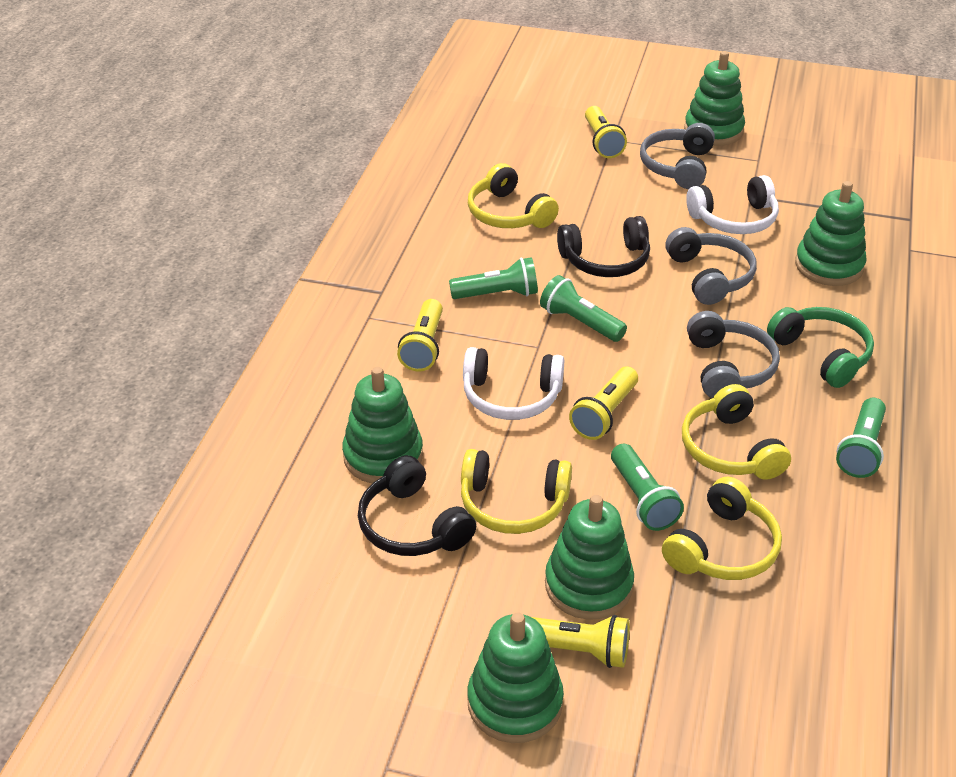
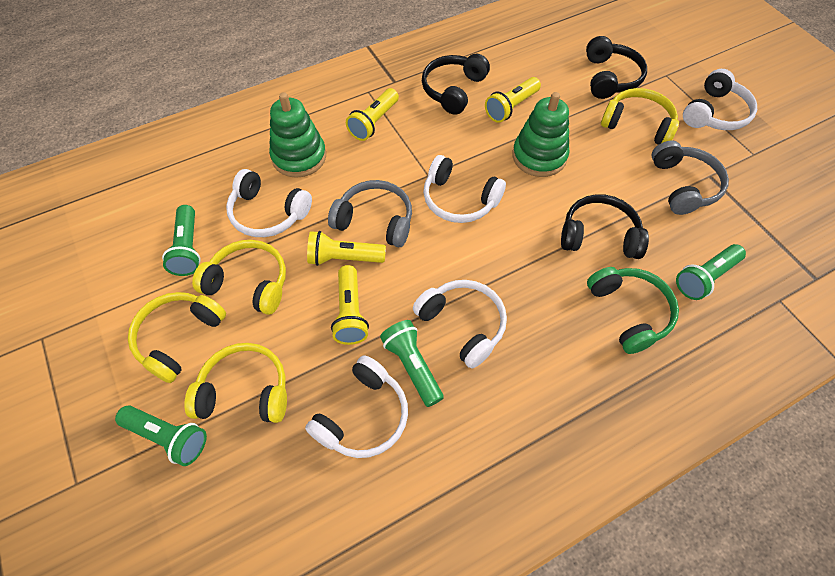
black headphones: [358,455,476,556] [557,216,650,277] = 2 -> [422,54,490,115] [561,194,649,259] [586,36,647,99] = 3
green stacking toy: [342,367,423,483] [467,612,564,743] [545,495,634,620] [684,51,745,146] [795,181,867,286] = 5 -> [269,92,326,178] [512,92,569,177] = 2
grey headphones: [640,123,715,189] [665,227,757,305] [687,311,780,398] = 3 -> [328,180,412,248] [652,141,729,215] = 2
white headphones: [463,347,564,420] [686,175,779,234] = 2 -> [226,169,312,237] [305,355,408,458] [413,280,507,369] [423,155,506,223] [683,69,757,130] = 5

